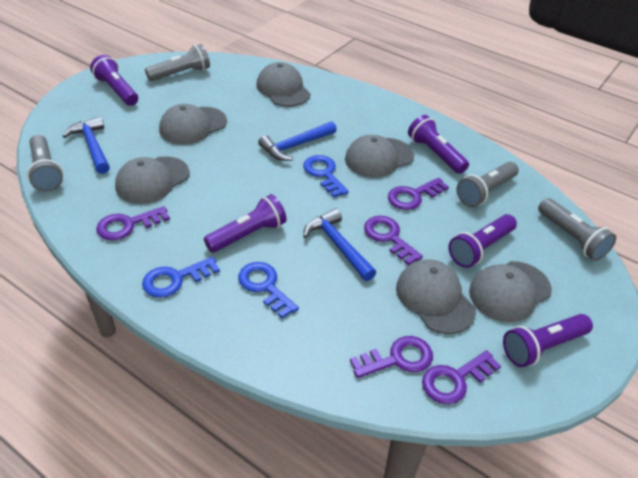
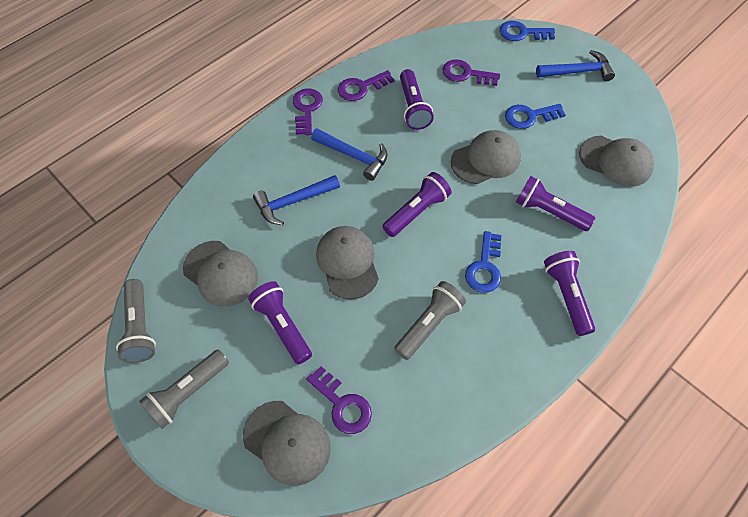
grey cap: [115,156,189,204] [159,104,227,145] [256,62,311,107] [345,135,414,178] [396,259,476,334] [469,261,552,322] = 6 -> [183,241,258,307] [243,401,331,486] [316,226,379,300] [451,130,521,184] [579,136,654,187] = 5
grey flashlight: [27,135,63,192] [145,44,210,81] [457,162,519,207] [538,198,616,261] = 4 -> [116,279,156,363] [139,350,229,429] [394,281,466,360] = 3
purple key: [96,206,170,240] [350,336,433,378] [364,216,423,265] [388,178,449,210] [422,350,501,404] = 5 -> [293,88,323,135] [306,366,372,434] [338,70,394,101] [442,59,500,86] = 4

